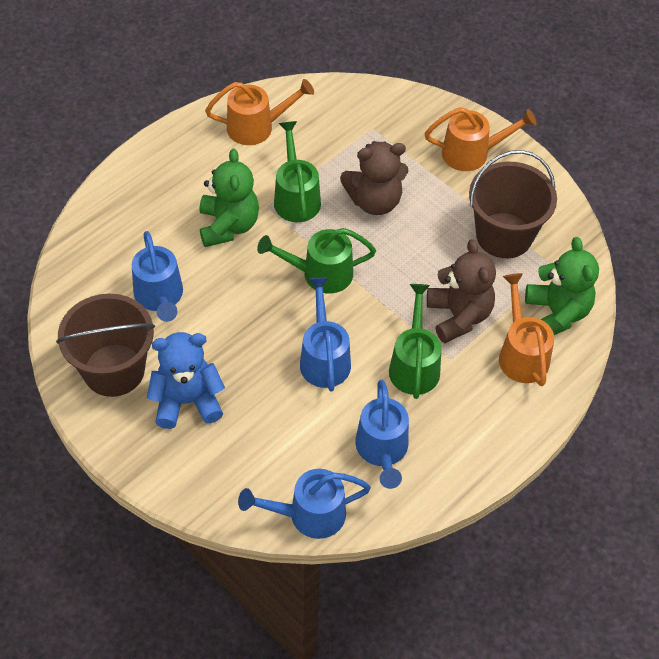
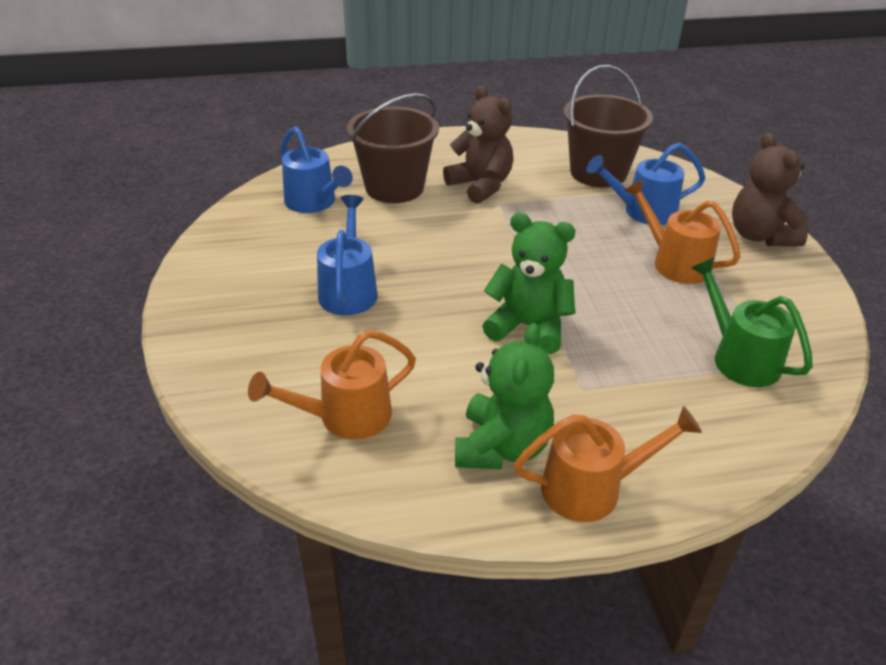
blue teddy bear: [147,332,225,429] = 1 -> none = 0
blue watering can: [132,231,183,322] [238,469,371,539] [300,277,351,391] [355,380,409,489] = 4 -> [280,126,353,213] [317,195,378,315] [586,143,705,225] = 3
green watering can: [257,228,376,294] [274,121,321,222] [389,284,441,399] = 3 -> [691,257,813,387] = 1

